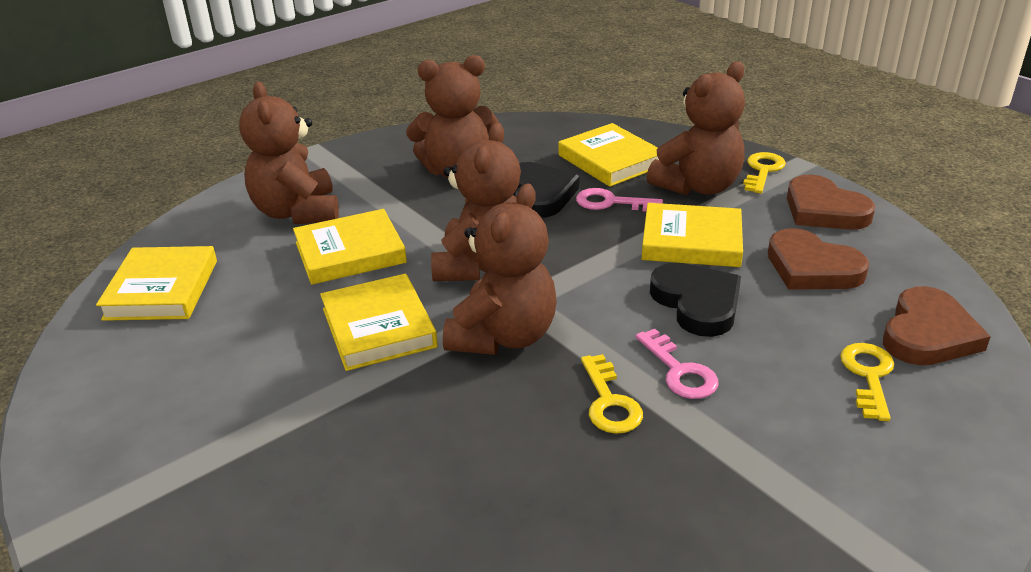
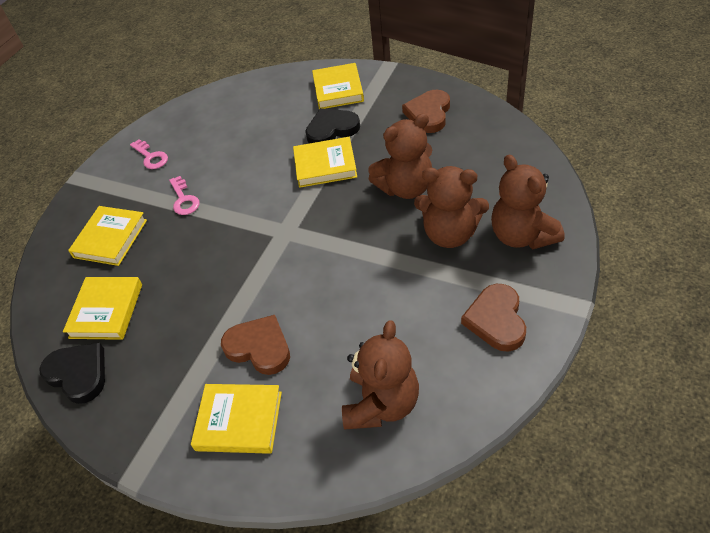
brown teddy bear: [239,82,339,224] [406,55,498,178] [431,122,521,281] [443,183,557,355] [647,61,745,195] = 5 -> [342,320,419,430] [368,113,432,199] [414,166,489,248] [491,154,564,249] = 4
yellow key: [581,354,643,434] [743,152,786,193] [840,343,894,421] = 3 -> none = 0

